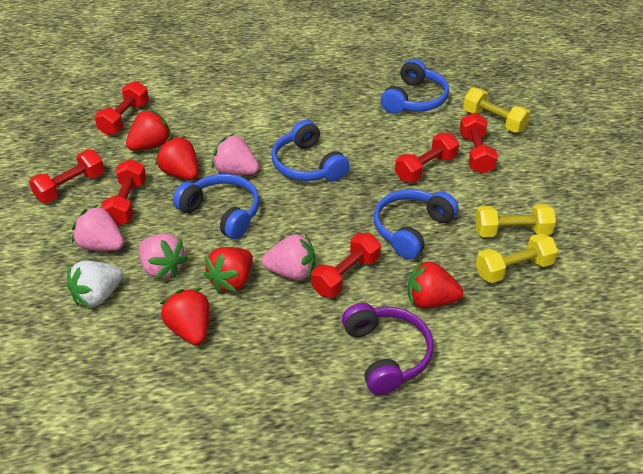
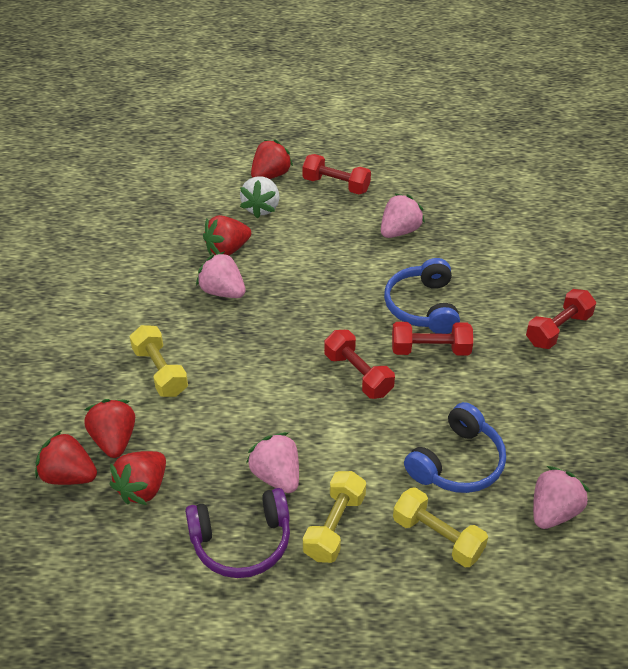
blue headphones: [173,174,259,239] [271,120,349,181] [374,189,458,259] [381,59,449,114] = 4 -> [384,258,460,334] [404,402,506,493] = 2
red dumbbell: [29,150,105,203] [95,81,149,135] [101,159,146,226] [311,233,381,297] [395,133,459,183] [460,113,498,174] = 6 -> [302,154,371,194] [324,330,395,399] [392,322,473,356] [526,289,596,349] = 4

